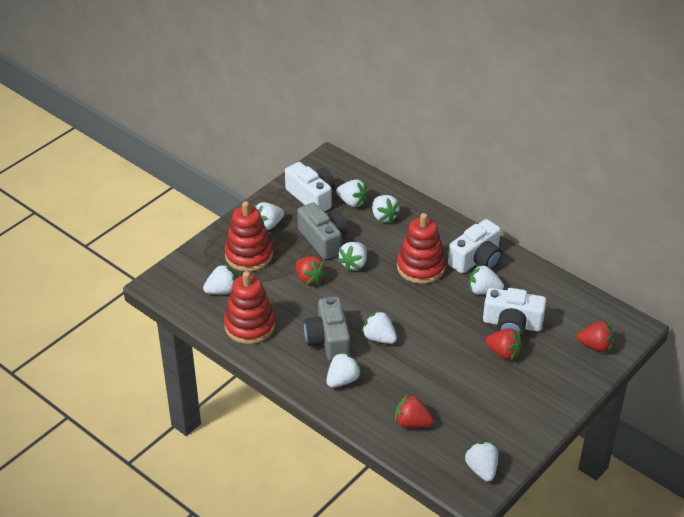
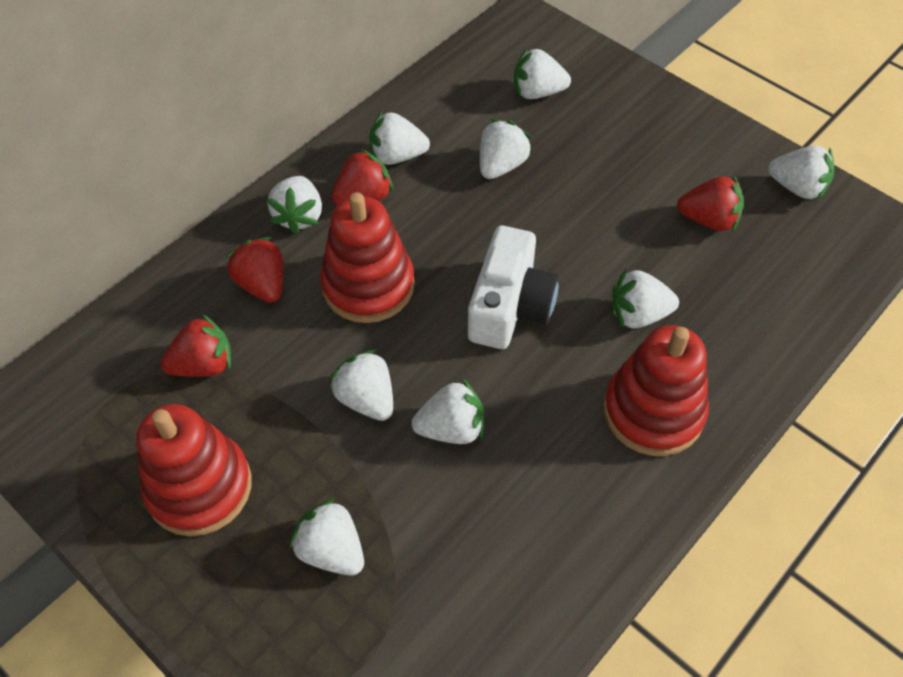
grey camera: [297,202,348,259] [304,297,350,361] = 2 -> none = 0
white camera: [285,162,335,212] [448,219,502,274] [483,288,546,337] = 3 -> [468,226,559,349] = 1

